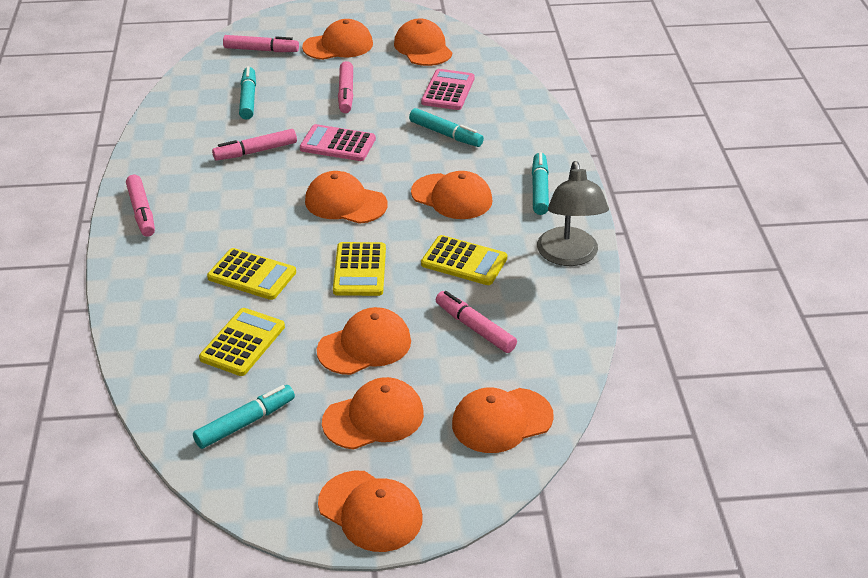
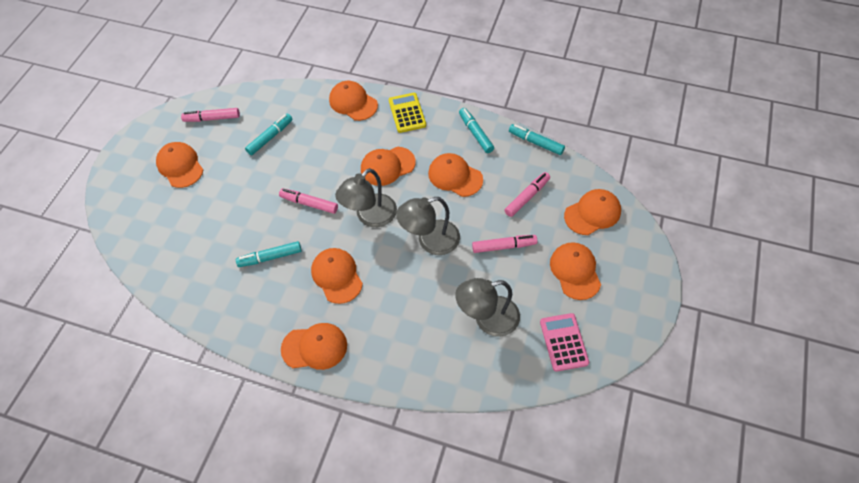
grey lamp: [537,161,609,266] = 1 -> [335,168,397,227] [396,197,460,255] [455,278,520,337] = 3
pink calculator: [300,124,376,161] [421,69,475,110] = 2 -> [540,313,589,372] = 1
pink marker: [126,175,155,237] [212,129,297,161] [223,35,299,52] [338,61,353,113] [436,291,517,353] = 5 -> [181,108,240,122] [279,188,338,214] [472,235,537,253] [505,172,550,217] = 4
yellow calculator: [199,308,285,376] [207,248,296,300] [333,242,386,296] [421,235,507,285] = 4 -> [389,93,426,133] = 1

